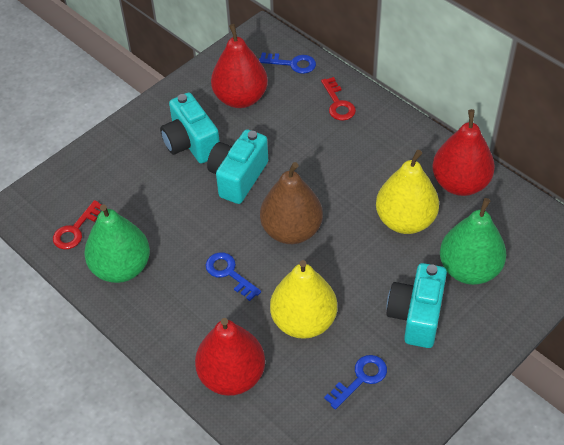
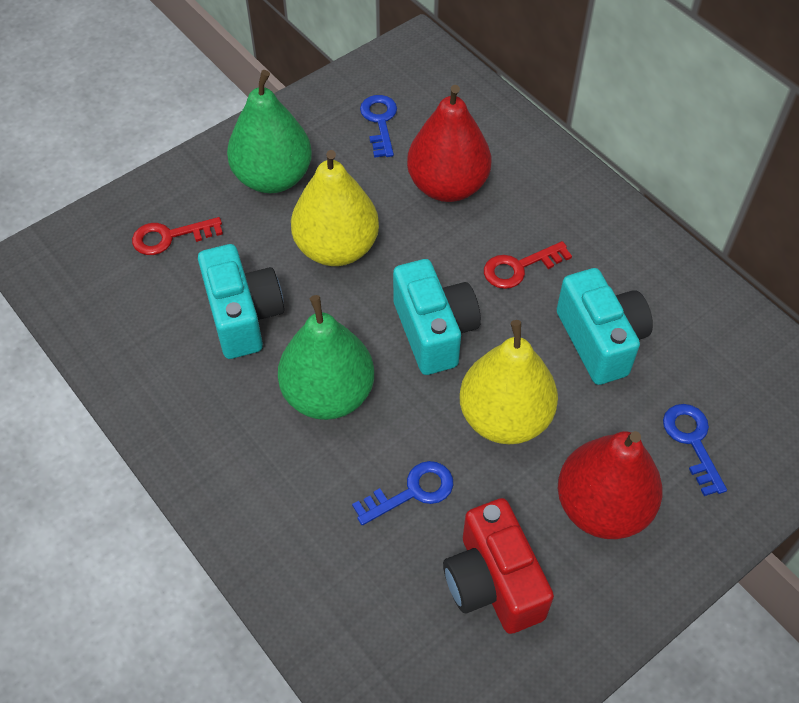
brown pear: [260,162,323,244] = 1 -> none = 0
red camera: none = 0 -> [443,498,554,634] = 1
red pear: [195,318,265,396] [211,24,268,108] [432,109,495,196] = 3 -> [407,85,491,202] [558,431,663,539] = 2

